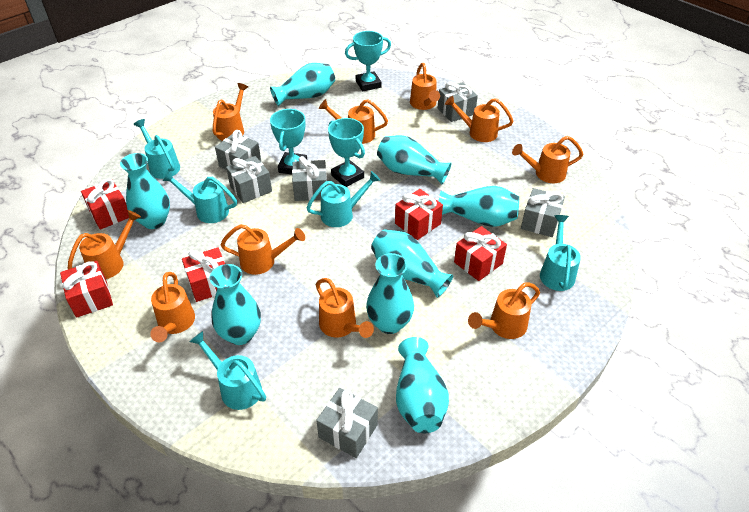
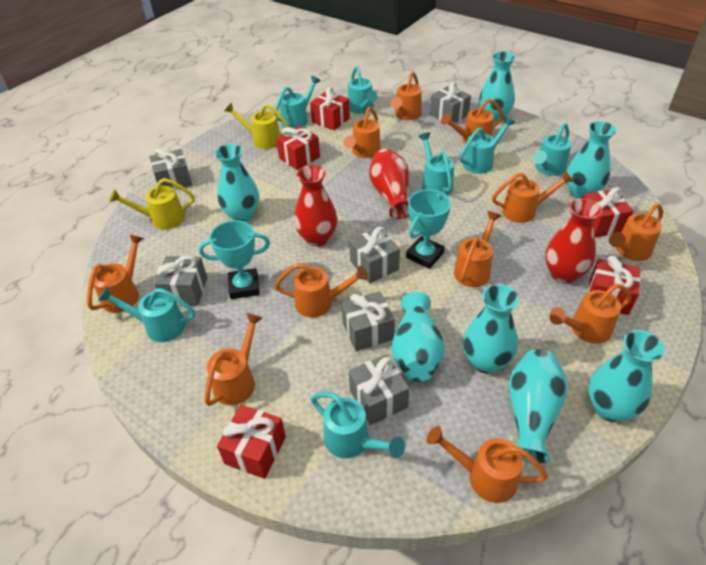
orange watering can: [68,210,141,279] [150,272,195,342] [213,83,248,141] [220,224,305,275] [316,278,374,338] [319,99,388,144] [410,63,440,110] [445,96,513,142] [468,282,540,339] [512,136,583,183] = 10 -> [87,234,144,313] [204,313,263,406] [275,263,368,318] [344,107,381,158] [391,72,422,120] [427,426,548,503] [441,99,504,143] [454,211,501,287] [492,170,574,223] [549,284,631,344] [609,203,663,261] = 11
red vase: none = 0 -> [294,165,337,247] [369,149,409,219] [545,198,602,284] = 3
turquoise trophy: [270,109,307,174] [328,118,365,187] [345,31,391,91] = 3 -> [199,220,270,299] [406,189,451,269] = 2
turquoise vase: [120,153,170,229] [210,264,261,345] [270,63,335,106] [366,253,414,334] [371,229,453,298] [377,135,452,184] [396,337,449,433] [439,186,519,227] = 8 -> [215,144,259,222] [392,292,445,382] [463,284,519,374] [479,51,515,123] [509,349,568,463] [567,121,617,199] [588,330,665,422] = 7
turquoise watering can: [133,119,180,179] [162,171,237,223] [189,331,266,410] [306,171,381,227] [540,215,581,291] = 5 -> [98,287,195,342] [274,75,321,128] [311,392,405,458] [348,66,378,114] [418,132,454,196] [459,116,515,174] [533,123,571,176] = 7
yellow watering can: none = 0 -> [109,178,195,230] [225,103,290,149] = 2

